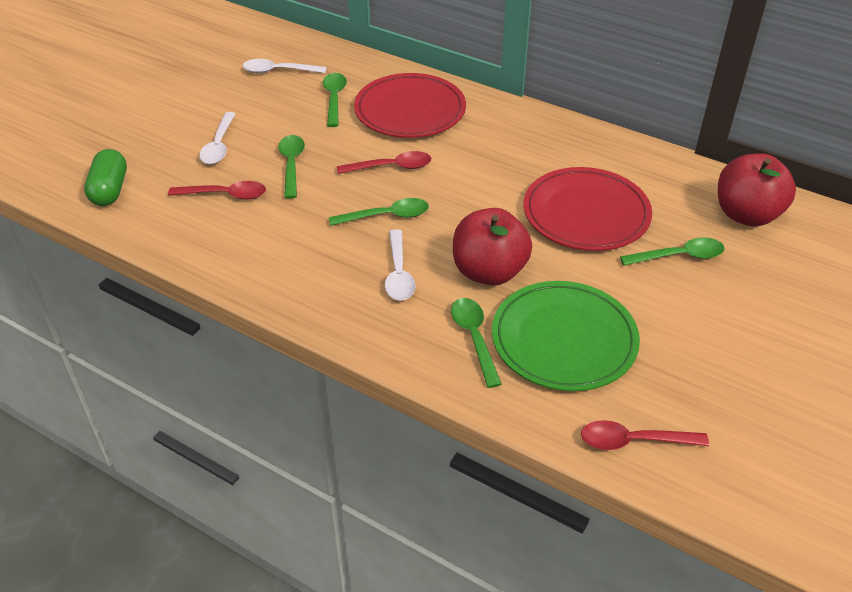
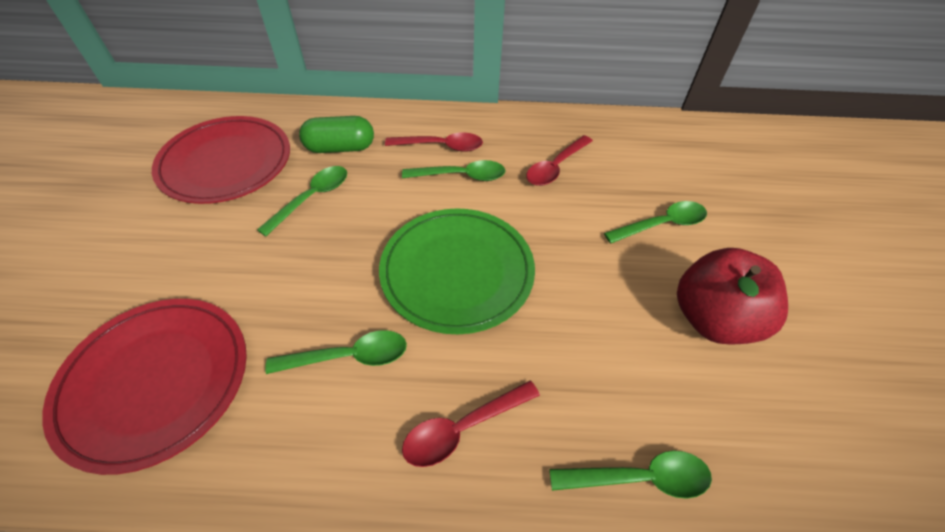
red apple: [453,208,532,285] [718,153,796,227] = 2 -> [677,248,788,345] = 1
white spoon: [199,112,235,164] [243,59,327,73] [385,229,416,301] = 3 -> none = 0

